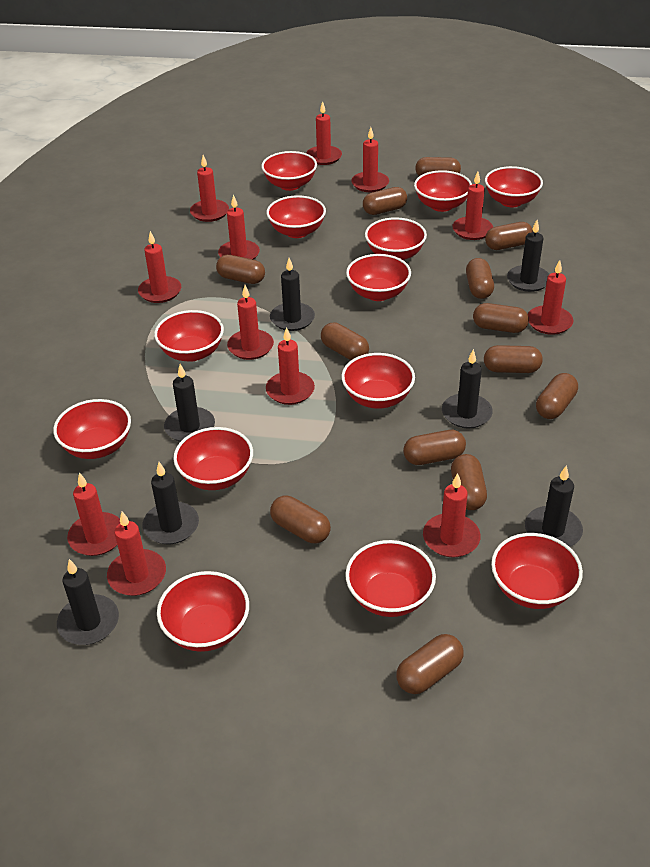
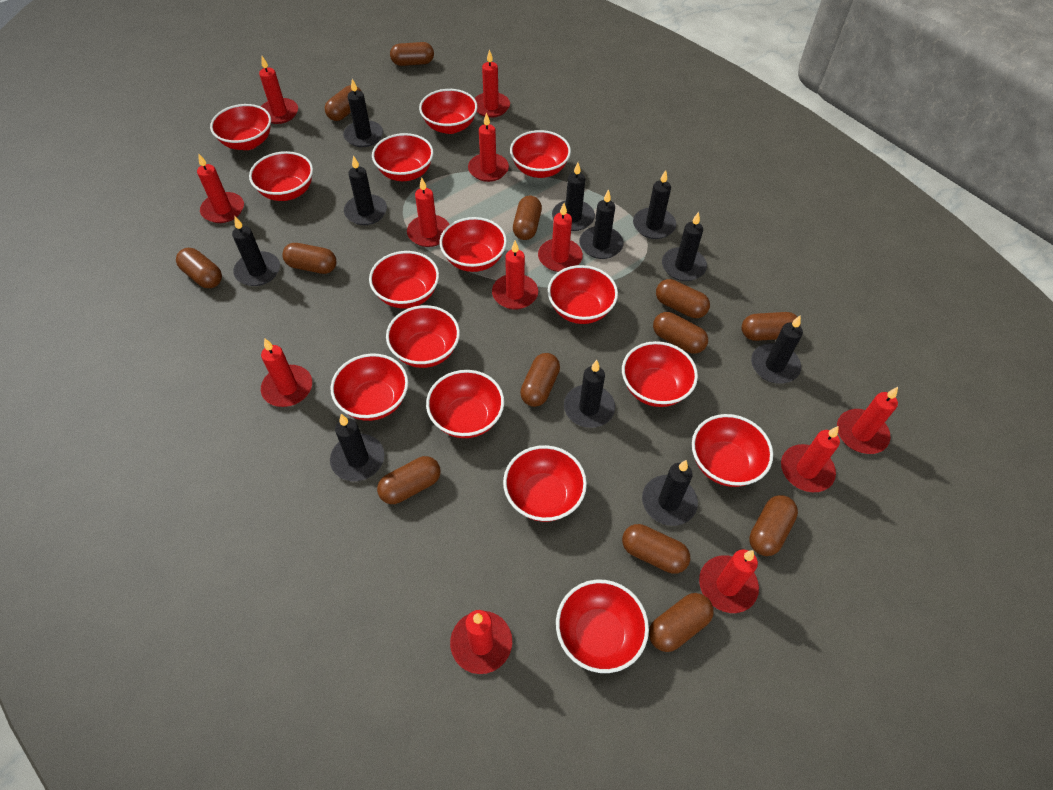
black candle: [57,559,119,645] [142,462,199,544] [164,364,215,442] [270,258,315,331] [442,349,493,429] [507,220,549,292] [525,465,583,547] = 7 -> [232,217,280,286] [330,414,384,481] [343,79,383,147] [344,155,387,225] [552,162,595,231] [564,360,615,428] [579,189,624,259] [633,170,676,239] [642,460,698,526] [662,212,707,281] [751,316,803,383] = 11
red bowl: [53,399,131,459] [154,310,224,362] [157,571,249,652] [173,427,253,490] [261,151,317,191] [266,195,326,238] [341,353,415,409] [345,540,436,617] [346,254,411,301] [365,217,427,260] [414,170,472,212] [485,166,543,207] [491,533,583,609] = 13 -> [210,104,271,150] [249,151,313,201] [331,354,408,421] [369,251,439,309] [372,133,433,181] [386,305,460,368] [419,89,477,134] [426,370,504,438] [439,217,507,272] [503,445,587,522] [510,130,571,178] [547,265,618,324] [556,580,649,673] [622,341,698,407] [692,414,773,487] = 15

